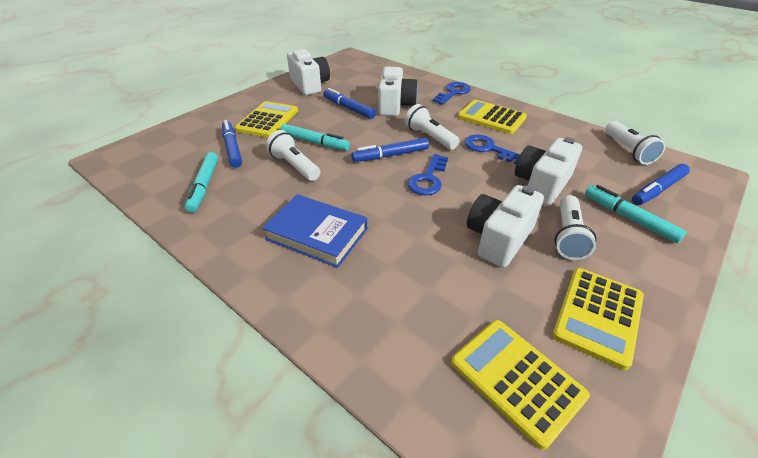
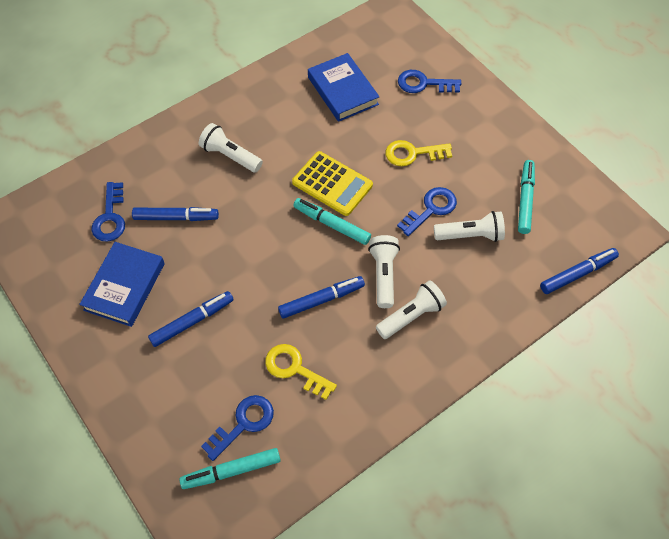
blue book: [262,194,367,268] = 1 -> [79,242,165,327] [308,53,380,122] = 2
blue key: [407,154,448,195] [432,82,471,105] [465,135,520,164] = 3 -> [91,182,125,242] [201,395,274,461] [397,187,457,236] [398,70,461,93] = 4
white camera: [287,49,330,95] [378,67,418,116] [467,185,544,268] [515,137,582,206] = 4 -> none = 0
yellow calculator: [235,101,298,138] [451,320,590,450] [458,100,527,134] [552,268,644,370] = 4 -> [292,151,373,216] = 1
yellow key: none = 0 -> [265,344,337,400] [386,140,452,166] = 2

